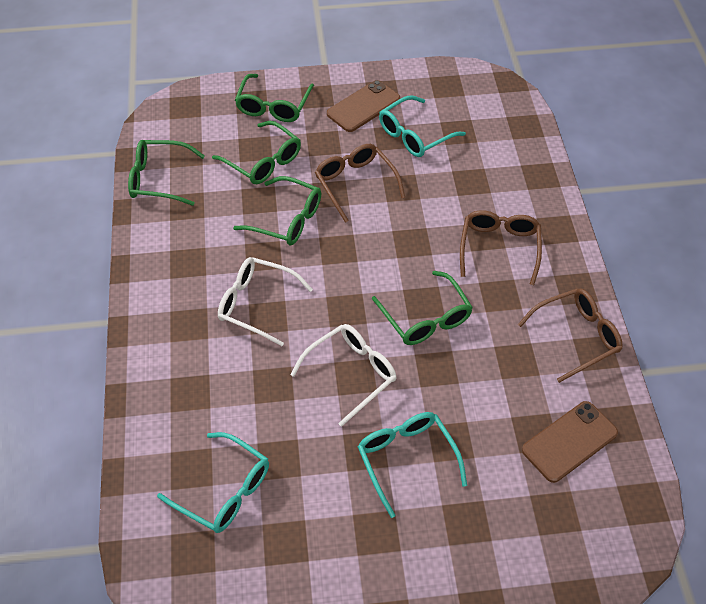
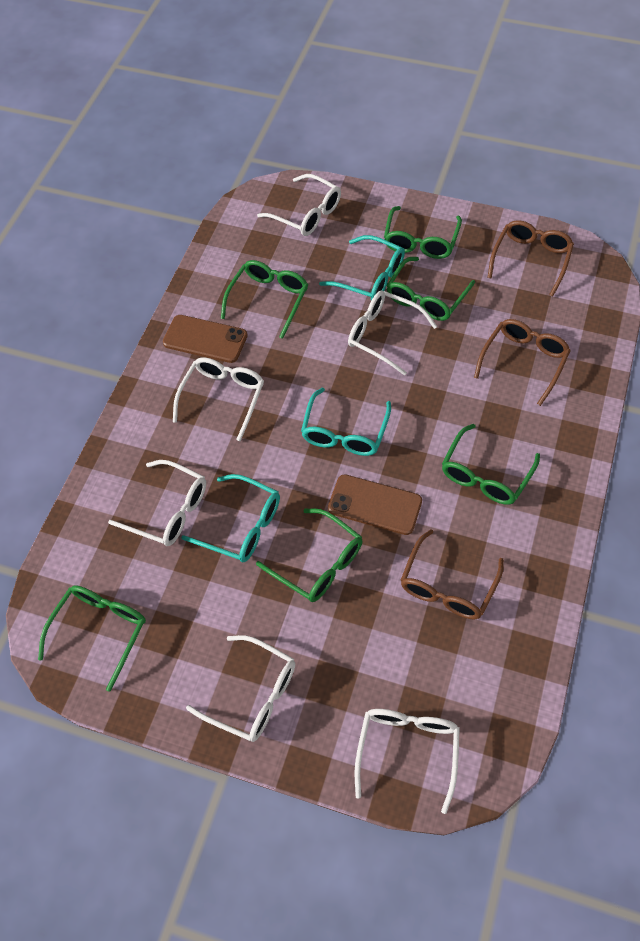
green glasses: [128,140,205,206] [212,121,301,184] [233,176,321,245] [235,74,314,122] [372,271,473,345] = 5 -> [38,585,146,692] [221,260,308,339] [256,508,363,602] [384,206,462,259] [386,257,475,321] [442,424,540,505] = 6
white glasses: [218,257,313,346] [290,324,397,427] = 2 -> [108,460,206,546] [173,358,264,441] [186,635,295,742] [257,174,341,236] [348,290,437,375] [355,709,460,814] = 6

